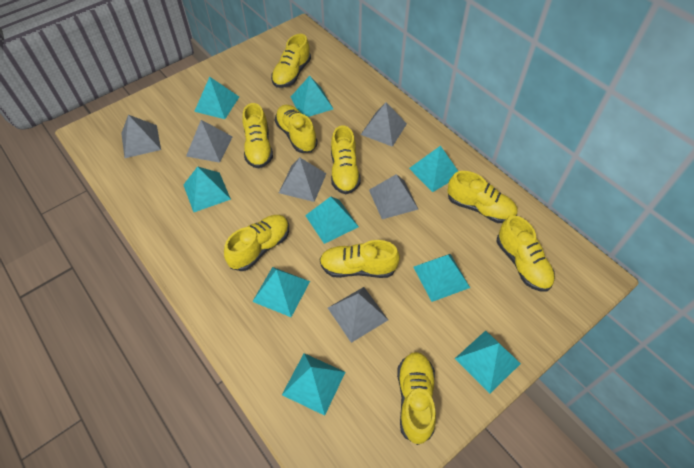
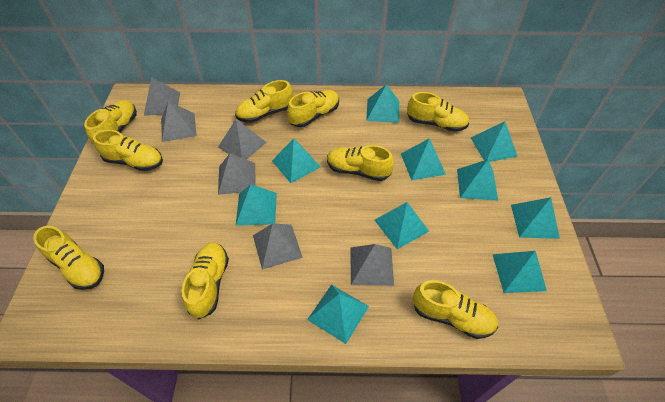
turquoise pyramid: [184,166,231,212] [194,77,239,119] [252,267,310,317] [282,353,345,416] [291,76,333,117] [305,197,359,244] [409,146,458,192] [413,254,470,302] [455,330,521,394] = 9 -> [236,184,277,226] [272,138,320,183] [307,284,369,344] [366,84,399,123] [374,202,429,249] [401,138,446,180] [457,159,498,201] [471,121,518,162] [492,251,547,293] [511,197,560,239] = 10

